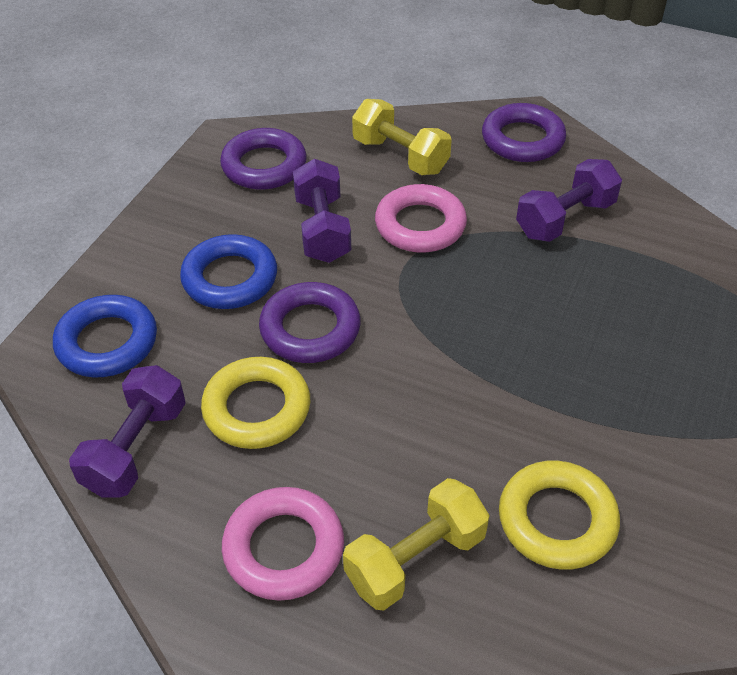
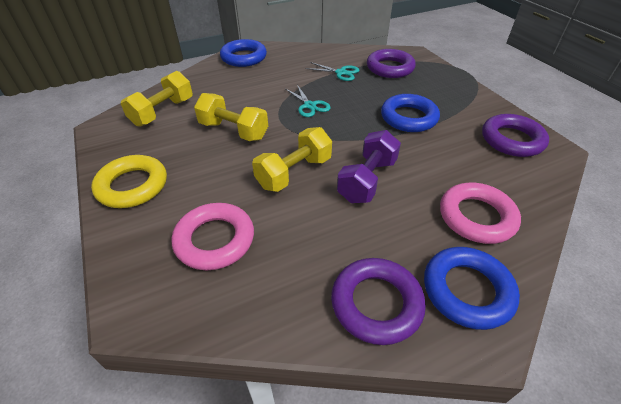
blue ring: [53,295,157,377] [180,234,277,309] = 2 -> [220,39,267,67] [381,94,440,132] [424,247,520,330] = 3
purple dumbbell: [69,365,186,497] [293,159,351,263] [516,159,622,242] = 3 -> [337,130,401,203] = 1
turquoise scissors: none = 0 -> [286,85,331,117] [305,62,359,81] = 2
yellow dumbbell: [343,478,490,610] [352,99,452,175] = 2 -> [120,71,193,127] [194,93,268,141] [252,127,332,192] = 3
yellow ring: [201,357,310,449] [499,461,620,570] = 2 -> [91,155,167,208] = 1

